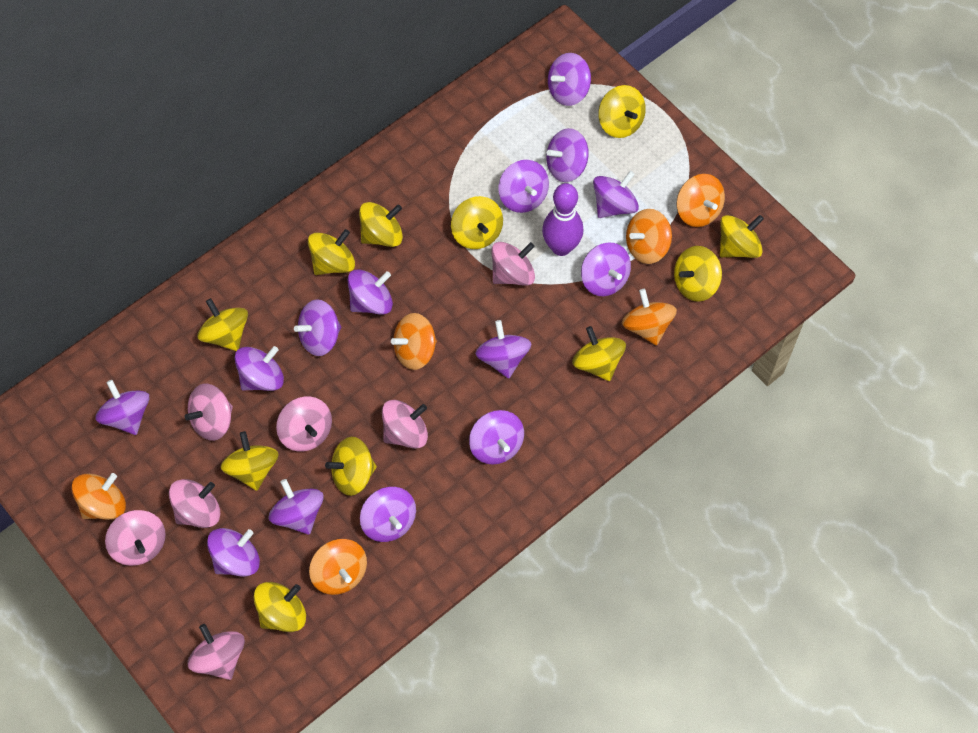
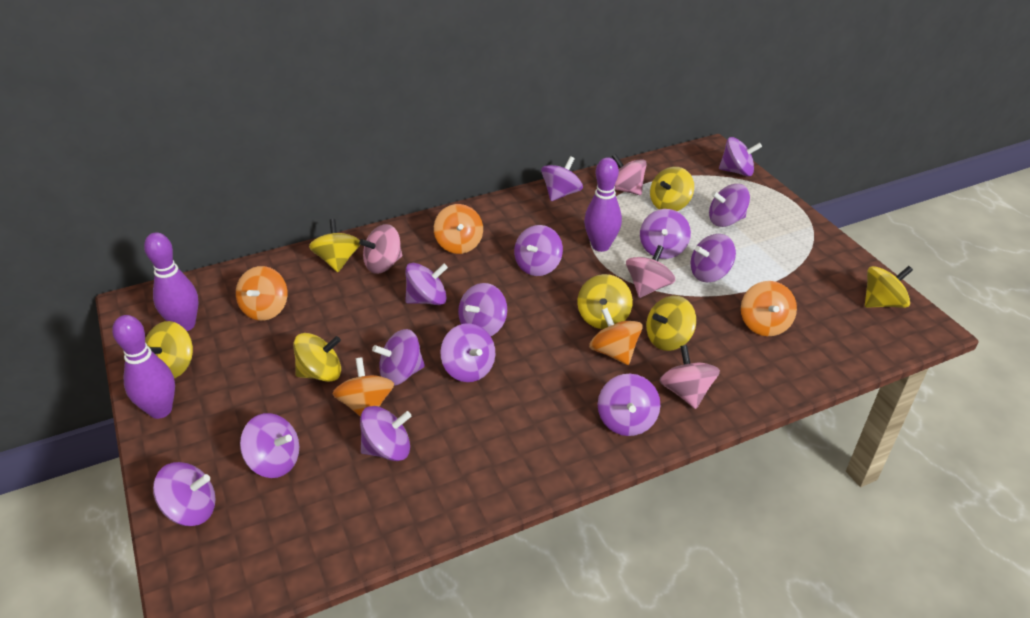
orange spinning top: [72,473,126,520] [309,539,367,595] [391,313,437,370] [622,289,677,346] [626,209,672,264] [677,174,725,227] = 6 -> [236,266,288,321] [333,357,394,417] [434,204,483,254] [589,308,643,365] [741,281,797,336] = 5
pink spinning top: [105,510,166,566] [169,479,220,528] [185,384,233,441] [187,624,245,680] [276,397,332,452] [382,400,428,449] [492,242,535,286] = 7 -> [359,224,402,274] [612,154,647,195] [626,245,676,298] [659,345,720,409] = 4
purple bowling pin: [542,183,584,256] = 1 -> [112,315,175,419] [144,232,198,331] [584,157,622,252] = 3
yellow spinning top: [197,298,248,351] [221,431,279,491] [254,582,306,632] [308,229,355,275] [325,437,377,496] [359,202,403,247] [451,196,503,249] [572,326,626,381] [598,85,646,138] [674,246,722,302] [720,215,764,258] = 11 -> [145,321,193,378] [293,333,341,382] [309,219,360,272] [577,274,633,329] [646,295,696,351] [650,167,694,211] [865,266,913,308] = 7

